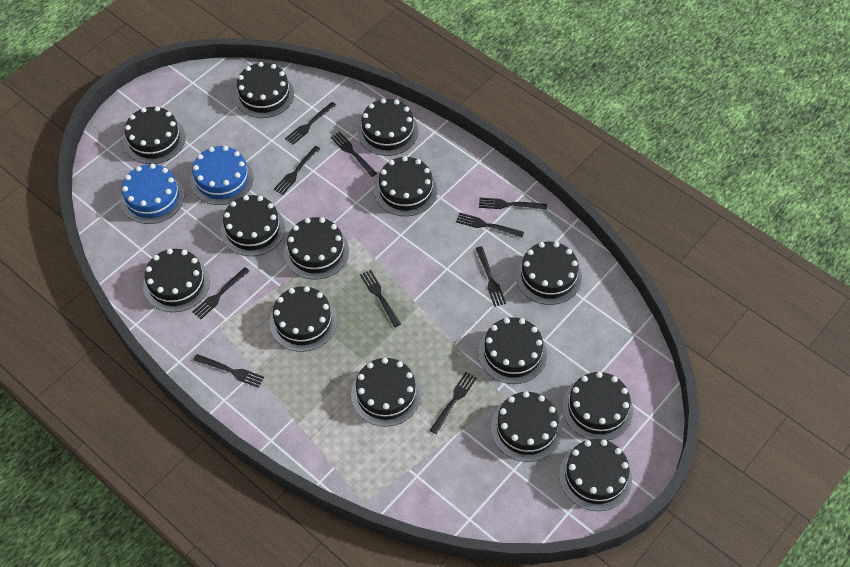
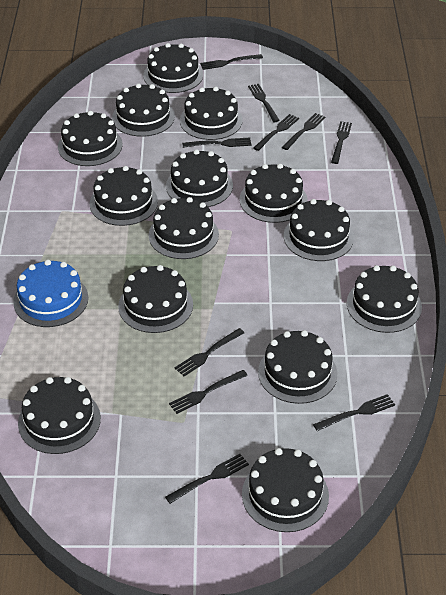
blue cake: [120,164,184,224] [191,146,253,205] = 2 -> [13,260,88,327] = 1

